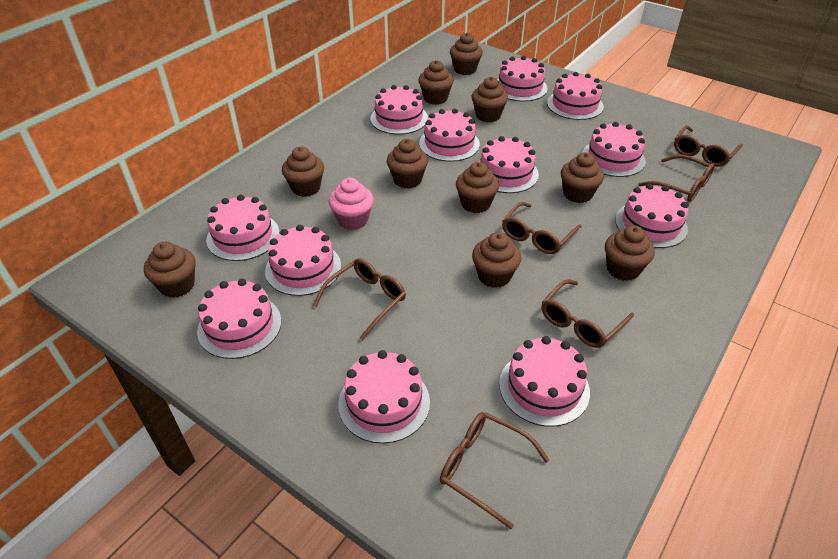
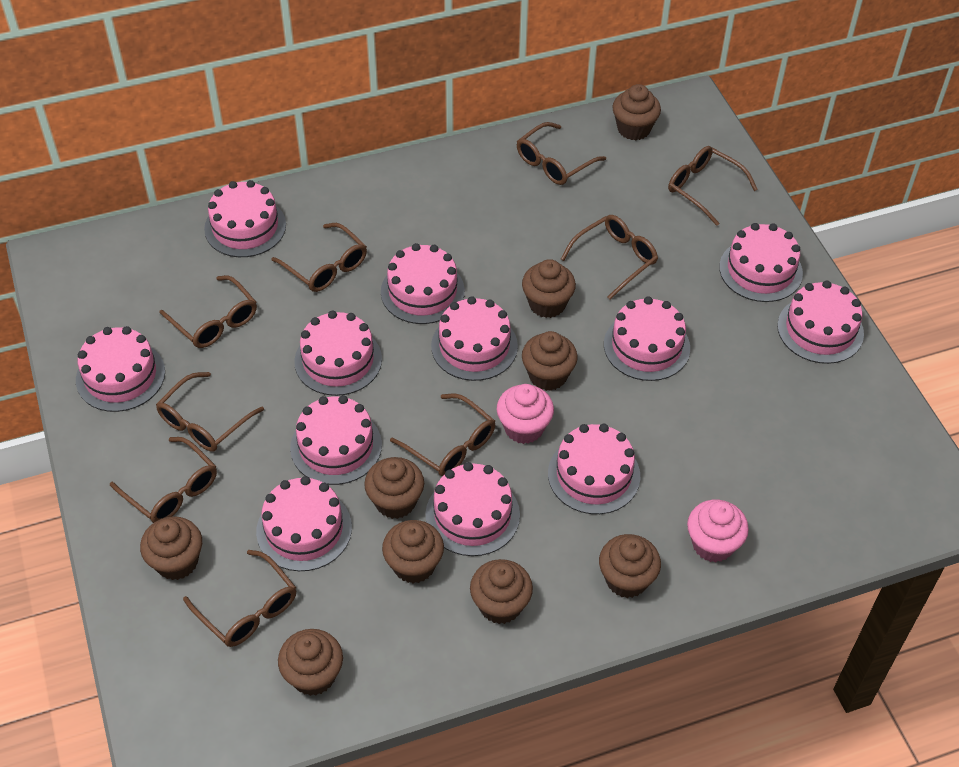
brown cupcake: [144,241,196,298] [282,146,324,197] [387,139,428,189] [418,60,454,105] [450,33,483,75] [456,162,499,213] [472,77,508,122] [472,232,522,288] [561,152,604,203] [605,225,655,281] = 10 -> [140,516,202,580] [278,629,343,696] [364,457,424,519] [382,520,444,584] [470,559,533,624] [522,259,576,318] [522,331,578,391] [599,534,661,598] [612,84,661,140] = 9
brown glasses: [313,258,406,340] [440,412,549,529] [502,202,582,254] [541,279,634,348] [639,155,715,202] [674,125,743,167] = 6 -> [110,437,217,523] [156,372,264,452] [160,275,257,348] [183,550,296,647] [271,223,367,292] [390,394,495,476] [517,122,606,185] [561,215,658,300] [668,146,758,226] = 9
pink cupcake: [329,178,374,230] = 1 -> [497,384,554,444] [687,500,749,562] = 2

